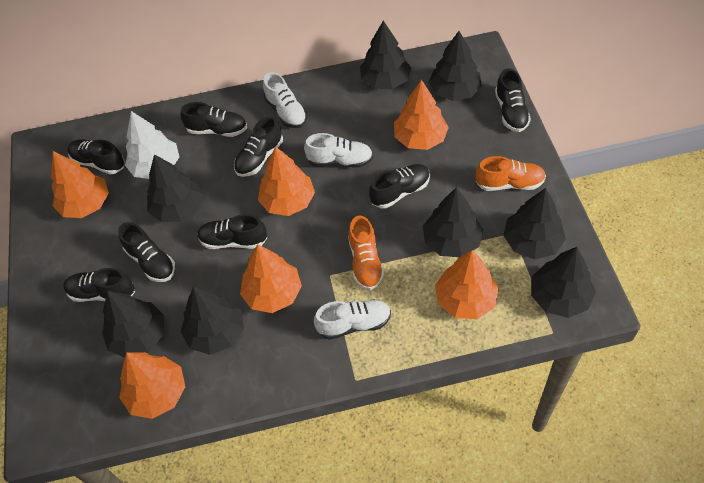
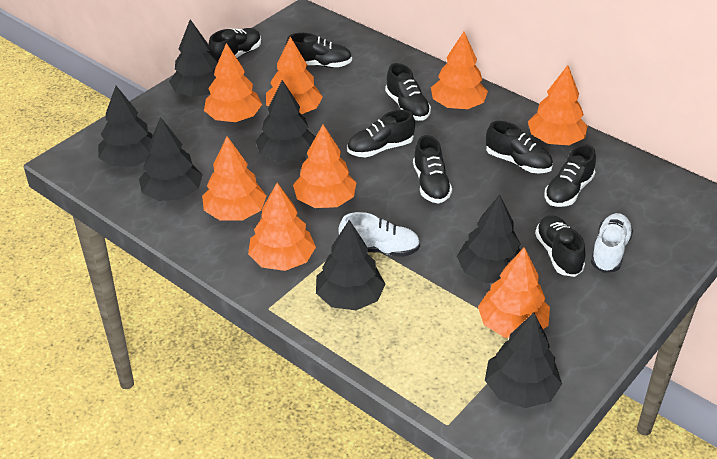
black tree: [102,291,164,358] [147,154,203,222] [181,287,244,355] [360,20,411,89] [423,187,483,257] [429,31,482,101] [503,188,566,259] [531,247,596,318] = 8 -> [98,86,153,167] [139,117,202,201] [169,19,218,97] [256,80,315,161] [316,220,386,310] [457,194,521,283] [485,313,562,408] = 7
orange shoe: [348,216,384,290] [476,156,546,191] = 2 -> none = 0
orange tree: [51,151,109,218] [119,352,185,419] [240,244,302,313] [258,146,315,216] [394,80,449,150] [435,250,499,319] = 6 -> [202,136,266,220] [204,43,262,122] [248,183,316,271] [266,37,323,114] [293,124,357,208] [431,32,488,109] [478,247,550,338] [528,65,588,145] = 8
white shoe: [263,72,307,128] [304,133,373,167] [314,299,391,340] = 3 -> [338,212,420,257] [591,213,633,273] = 2
white tree: [125,111,179,179] = 1 -> none = 0

